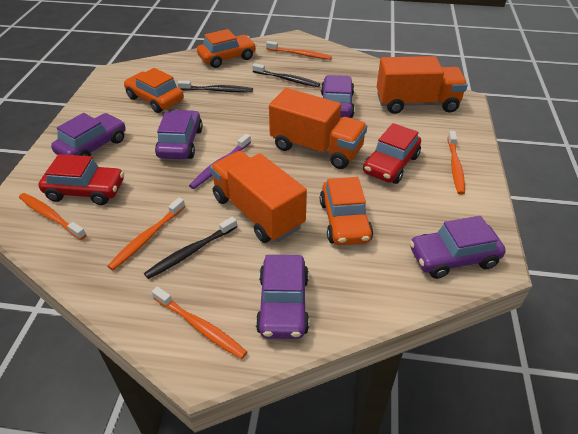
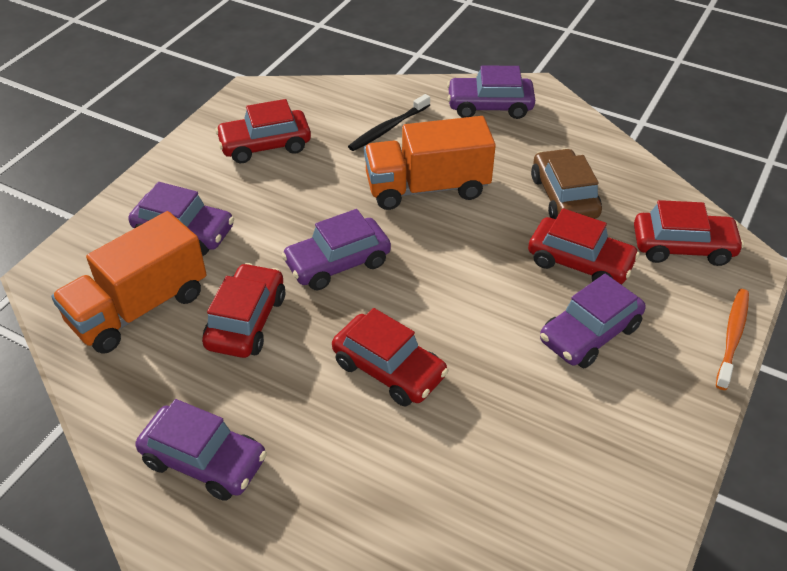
black toothbrush: [144,217,237,279] [177,80,253,92] [252,63,320,87] = 3 -> [348,94,430,151] = 1
brown car: none = 0 -> [531,148,602,219] = 1
orange car: [124,68,184,113] [197,29,256,68] [320,177,373,245] = 3 -> none = 0
orange toothbrush: [19,193,86,240] [107,197,185,270] [152,287,247,359] [266,41,332,60] [448,131,465,195] = 5 -> [716,289,749,390] = 1
orange truck: [210,151,307,243] [269,88,367,169] [377,56,468,114] = 3 -> [51,211,206,354] [364,116,496,210] = 2
purple toothbrush: [189,134,251,189] = 1 -> none = 0
red car: [38,154,124,205] [363,123,421,184] = 2 -> [202,263,285,358] [215,99,311,163] [332,308,448,407] [528,208,640,284] [634,200,744,266] = 5

